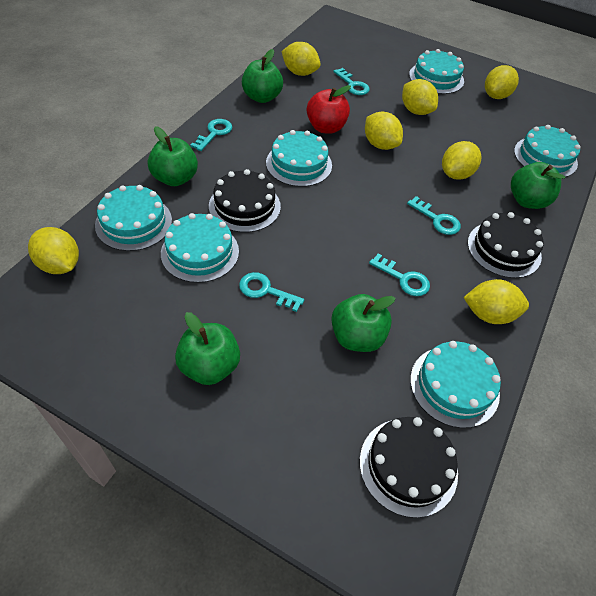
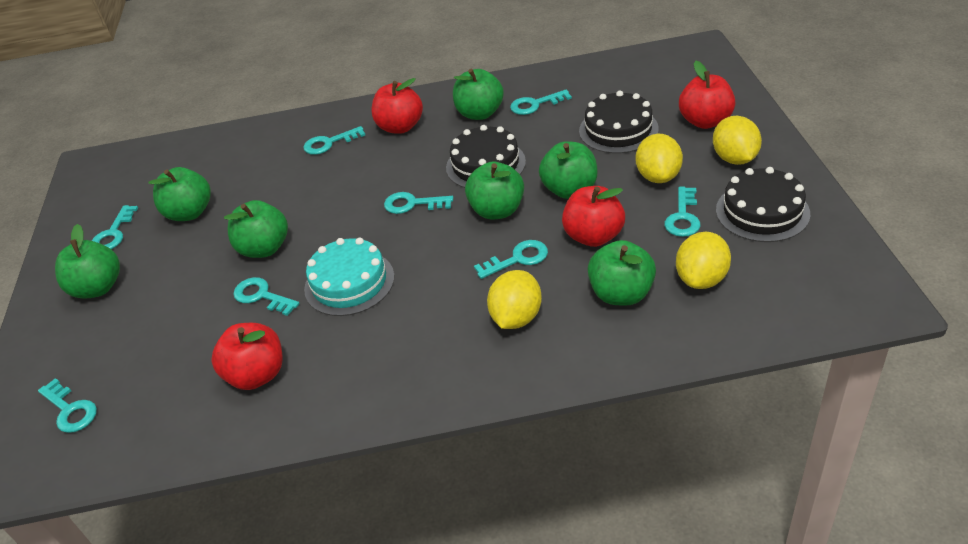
green apple: [148,126,198,186] [175,312,240,385] [242,49,283,103] [331,294,396,352] [511,162,565,209] = 5 -> [55,224,120,299] [148,167,211,221] [224,200,288,258] [453,69,504,120] [465,162,524,220] [539,141,598,199] [588,240,656,306] = 7
red apple: [307,85,351,134] = 1 -> [211,323,283,390] [371,78,423,134] [562,186,625,247] [679,61,735,129] = 4
turquoise cake: [95,185,172,251] [161,213,239,283] [266,130,332,187] [409,49,464,94] [410,341,501,428] [514,125,581,177] = 6 -> [304,238,394,316] = 1
turquoise key: [190,119,232,151] [239,272,304,312] [333,68,370,95] [369,254,430,296] [407,196,461,235] = 5 -> [38,378,97,433] [92,205,138,249] [233,277,299,316] [303,126,365,155] [384,192,453,214] [474,240,548,279] [510,89,572,115] [664,187,700,237] = 8
yellow lemon: [28,227,79,274] [281,42,321,76] [365,112,403,150] [402,79,438,115] [442,141,482,180] [463,279,529,324] [485,65,519,99] = 7 -> [487,270,542,329] [636,134,683,183] [676,232,731,289] [713,116,762,165] = 4

